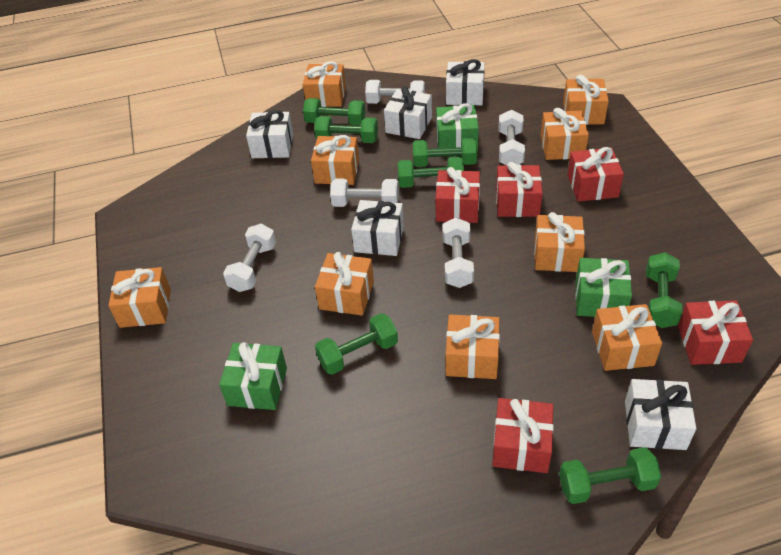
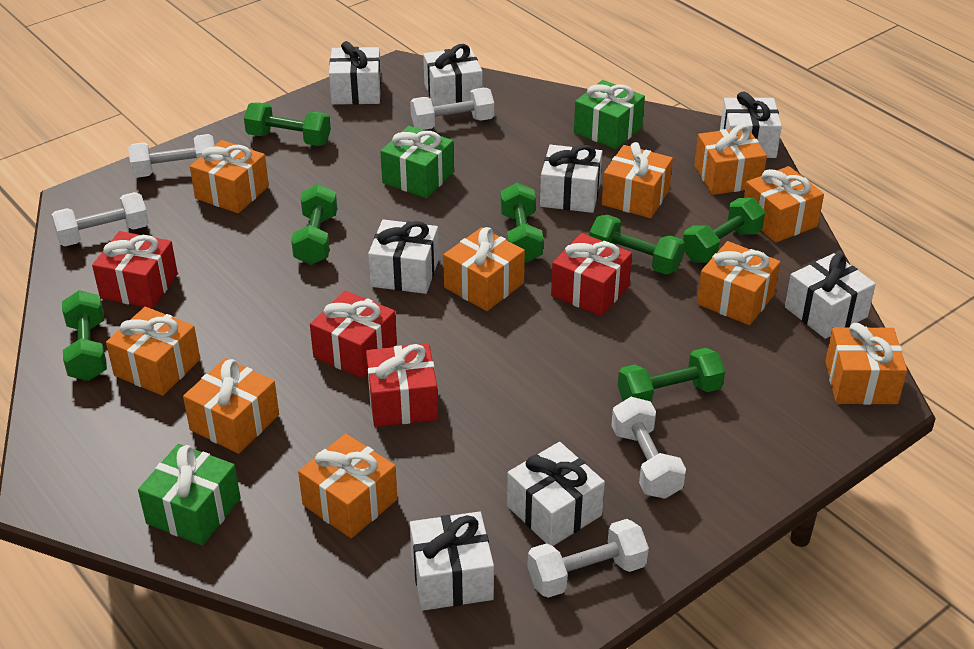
orange gift: [108,267,171,328] [303,61,346,107] [311,135,359,185] [315,252,374,316] [446,315,500,379] [534,212,585,272] [541,108,589,160] [563,75,609,125] [592,304,662,371] = 9 -> [106,307,200,396] [183,358,279,454] [190,140,269,213] [298,434,398,538] [443,227,525,311] [602,142,673,218] [694,125,767,195] [697,241,780,325] [744,166,824,243] [825,323,907,405] = 10
red gift: [435,167,480,223] [492,398,554,473] [496,162,543,217] [567,147,624,202] [678,300,753,365] = 5 -> [92,231,178,309] [310,291,397,379] [366,344,438,427] [551,233,632,316] = 4
white gift: [246,110,293,158] [351,200,404,256] [384,86,432,139] [446,59,484,105] [625,379,697,450] = 5 -> [329,41,381,105] [368,219,439,294] [410,511,494,611] [423,44,483,106] [507,442,605,546] [540,145,602,213] [720,91,782,158] [785,253,876,339] = 8

